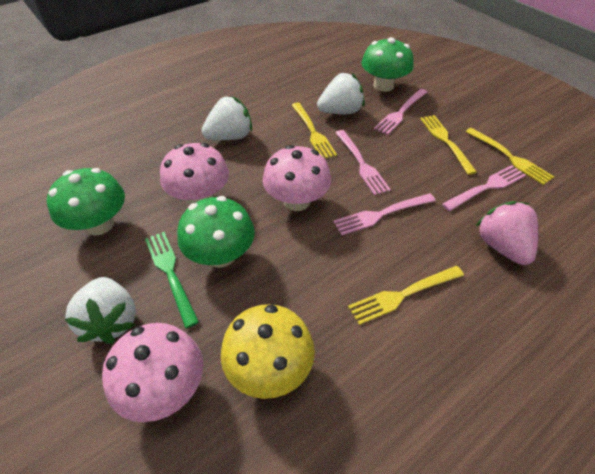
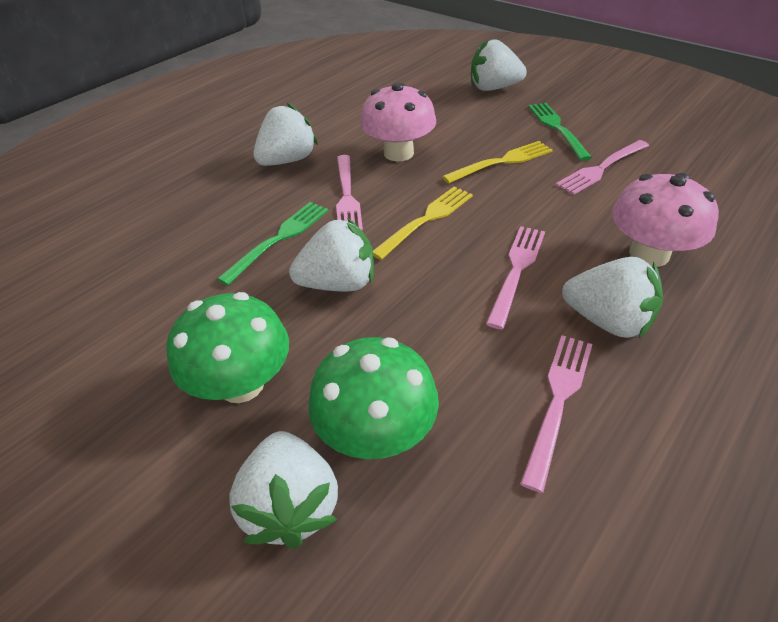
green fork: [145,232,199,328] = 1 -> [217,202,329,285] [528,103,592,161] = 2
green mushroom: [47,168,125,236] [177,196,255,268] [362,37,414,92] = 3 -> [166,292,289,403] [308,337,439,459] = 2
pink mushroom: [102,323,203,422] [160,143,229,205] [263,145,331,211] = 3 -> [360,83,436,161] [612,173,719,267] = 2
pink strawberry: [476,201,538,265] = 1 -> none = 0
white strawberry: [65,277,136,344] [201,96,252,140] [317,73,365,114] = 3 -> [229,431,338,549] [253,103,318,166] [289,218,374,292] [471,39,527,91] [562,257,663,338] = 5
yellow fork: [292,103,337,158] [348,266,464,325] [420,115,477,175] [466,128,554,185] = 4 -> [373,186,473,260] [442,141,553,183] = 2
yellow mushroom: [221,304,315,399] = 1 -> none = 0

